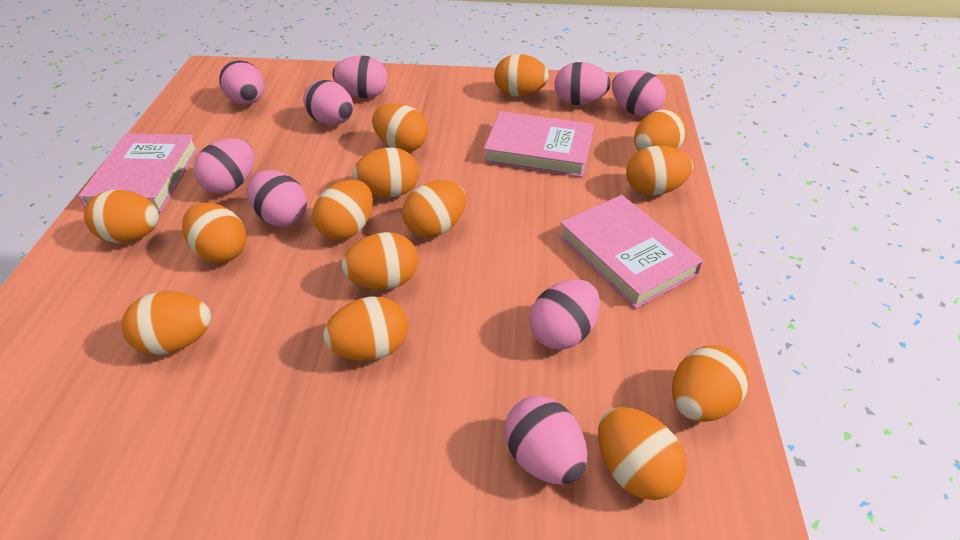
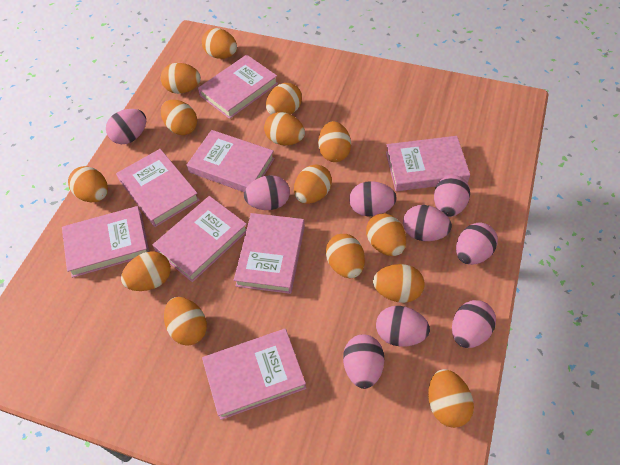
pink book: [79,133,199,212] [484,111,594,177] [559,195,704,309] = 3 -> [62,206,149,278] [116,149,200,227] [153,196,247,282] [187,130,275,192] [198,55,278,119] [202,329,307,420] [234,213,305,294] [386,136,470,191] = 8

